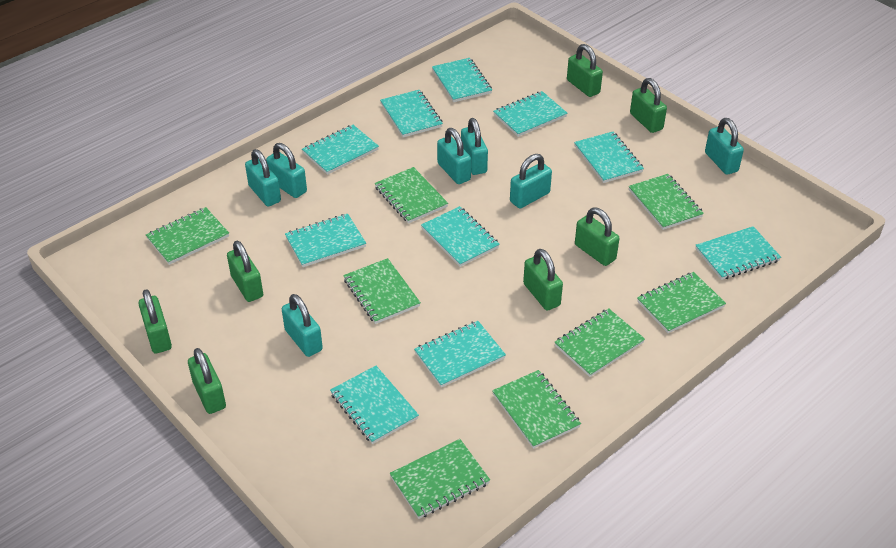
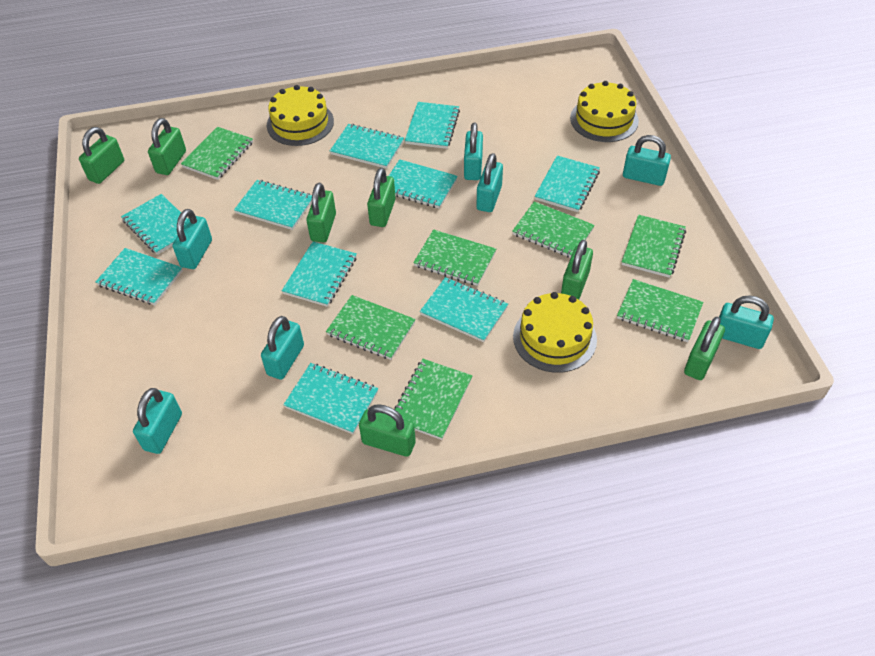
green notebook: [146,207,229,265] [343,258,421,324] [375,167,448,223] [390,439,490,519] [492,370,581,449] [554,308,645,377] [629,174,704,230] [637,272,726,333] = 8 -> [181,127,253,180] [326,295,416,360] [394,359,472,440] [413,229,496,286] [512,201,595,258] [617,279,703,342] [622,215,686,278] = 7
yellow cake: none = 0 -> [267,85,334,146] [513,292,597,373] [570,81,639,142] = 3

